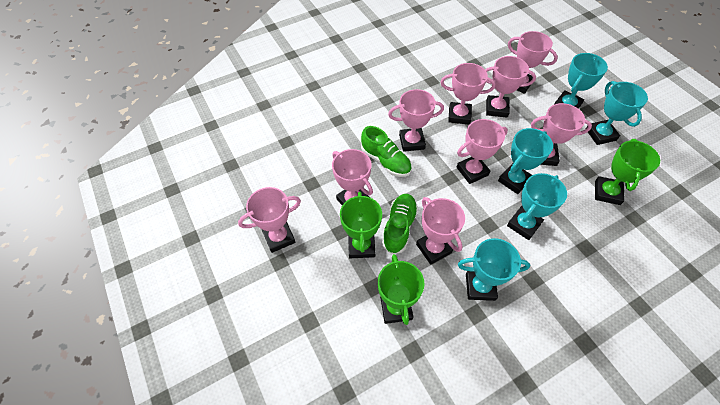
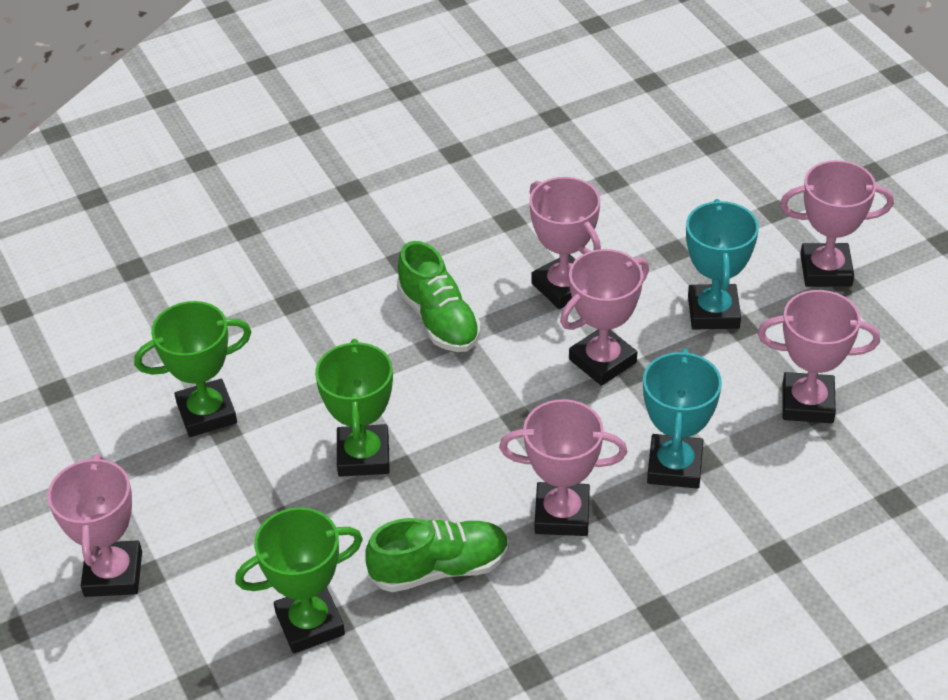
pink trophy: [238,187,301,253] [332,149,373,205] [388,89,444,152] [416,197,465,265] [440,63,495,125] [457,119,508,184] [485,56,536,118] [508,31,558,94] [531,103,592,166] = 9 -> [48,454,142,597] [499,399,627,536] [529,177,601,309] [560,249,649,386] [758,290,880,423] [780,160,894,287] = 6
turquoise trophy: [458,238,530,301] [498,128,553,194] [507,173,567,240] [555,53,608,109] [586,81,648,145] = 5 -> [643,349,722,489] [686,199,759,330] = 2

